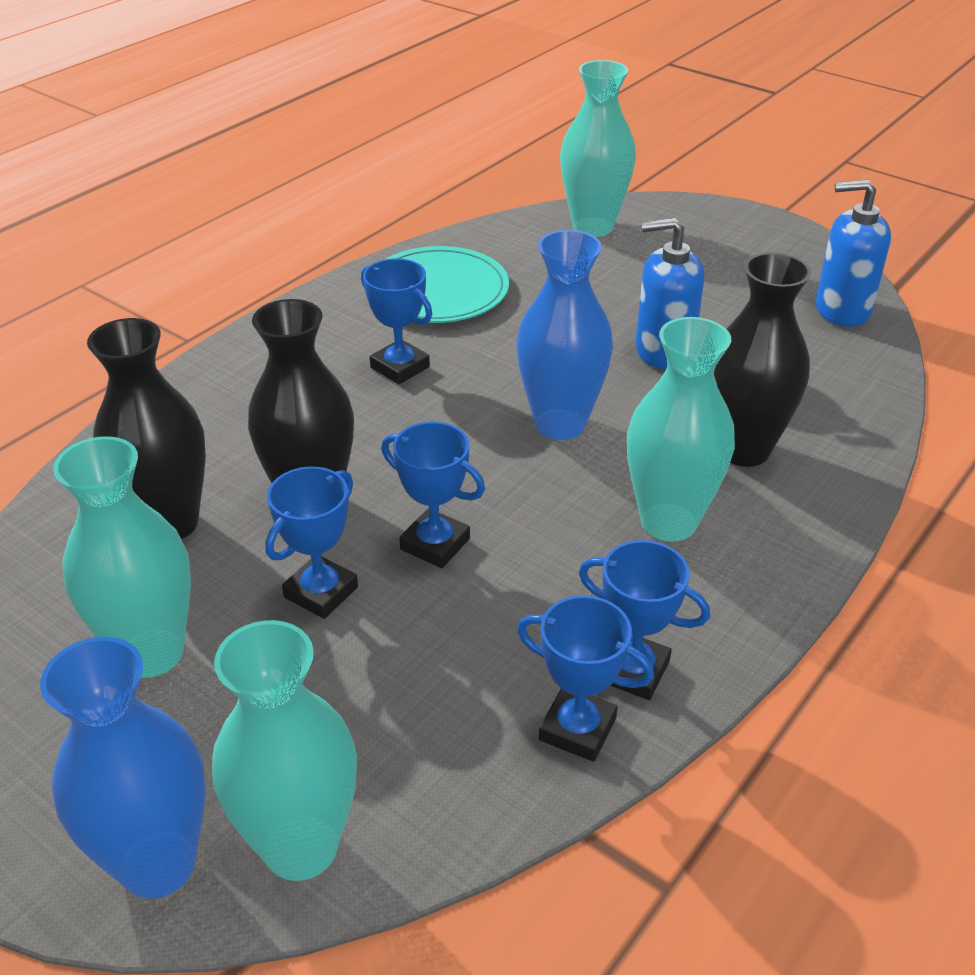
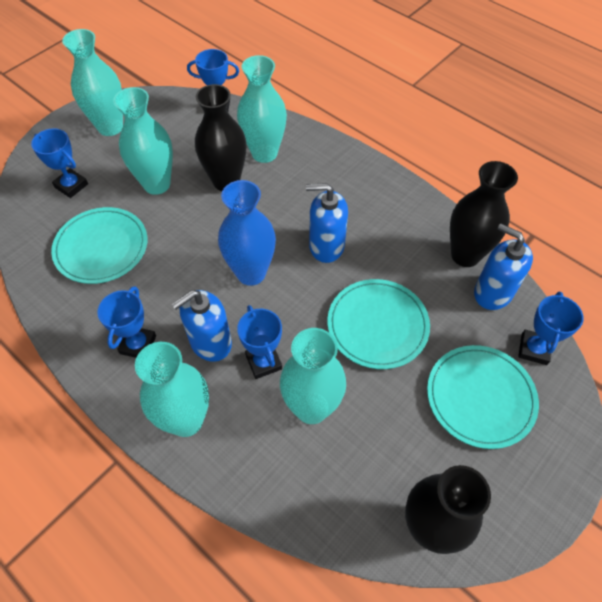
blue soap dispenser: [636,218,704,369] [816,180,891,327] = 2 -> [172,290,232,362] [306,183,348,263] [474,224,533,310] = 3
blue vase: [40,637,206,898] [516,230,613,440] = 2 -> [218,180,276,286] = 1
turquoise plate: [384,246,509,323] = 1 -> [51,207,147,284] [327,279,430,369] [427,345,539,449] = 3
turquoise vase: [53,436,191,678] [212,620,357,881] [560,60,636,237] [627,317,735,542] = 4 -> [62,29,123,136] [113,87,173,195] [135,342,209,437] [237,55,287,163] [280,328,346,424] = 5

